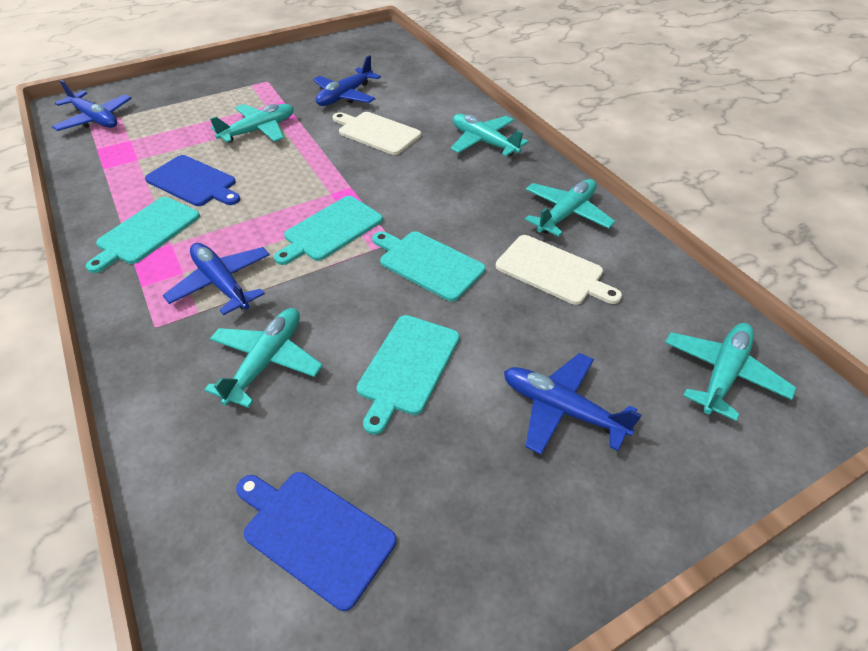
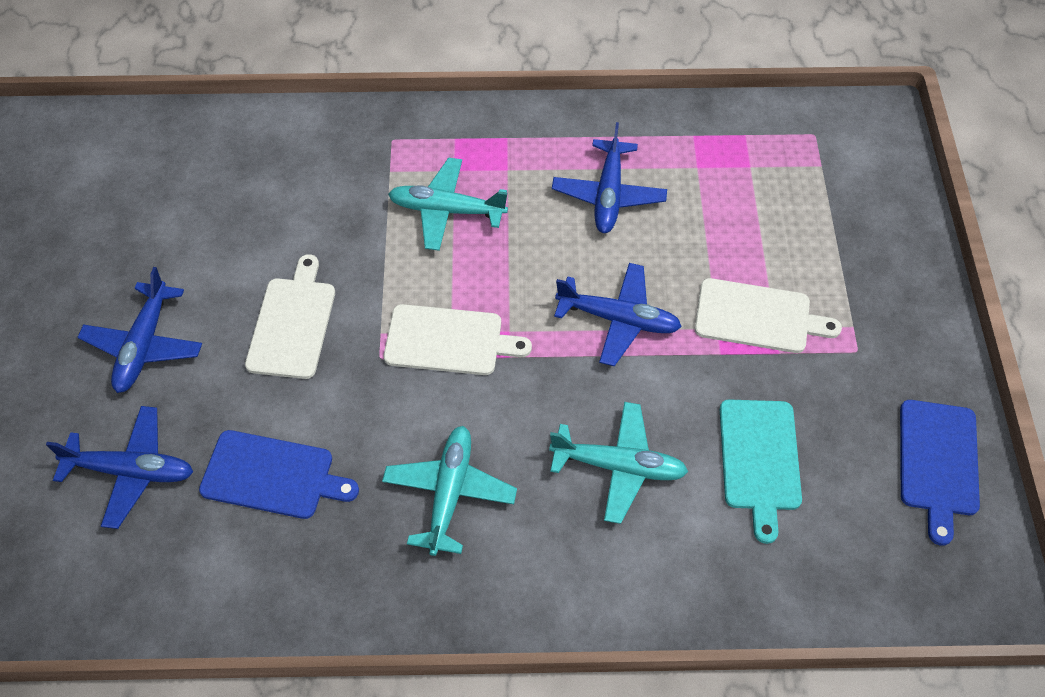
turquoise cutting board: [86,197,200,273] [274,196,383,265] [357,315,460,435] [372,231,485,301] = 4 -> [720,399,802,544] = 1
turquoise plane: [205,308,323,408] [210,104,294,143] [451,114,528,156] [525,179,615,237] [665,323,796,421] = 5 -> [382,426,517,556] [388,158,508,251] [549,402,688,524] = 3
white cutting board: [333,112,421,155] [496,235,622,305] = 2 -> [245,254,335,379] [384,304,532,375] [695,278,842,353] = 3

